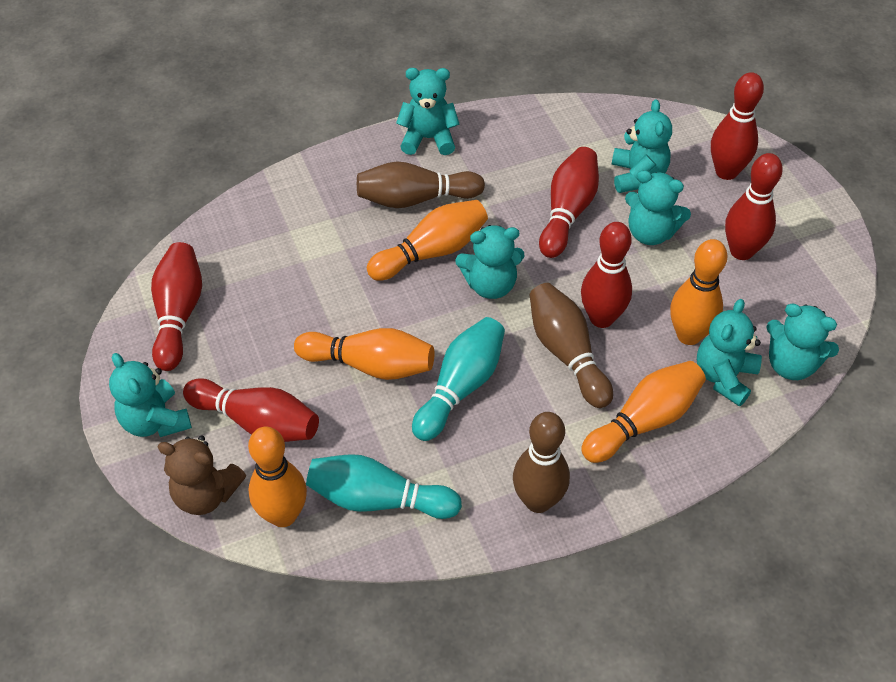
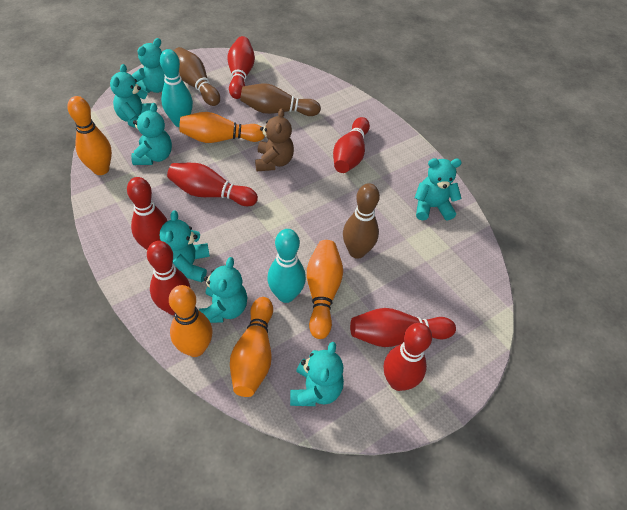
red bowling pin: [151,242,202,371] [183,378,319,442] [539,147,599,258] [581,222,632,328] [711,72,764,180] [725,153,783,260] = 6 -> [127,177,167,250] [147,241,191,315] [167,163,258,206] [228,36,255,99] [333,117,370,173] [350,308,456,347] [384,323,432,391] = 7

